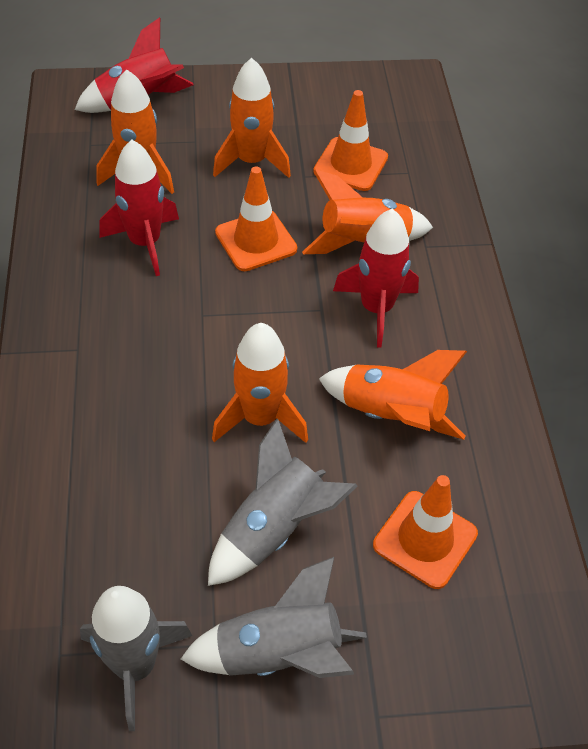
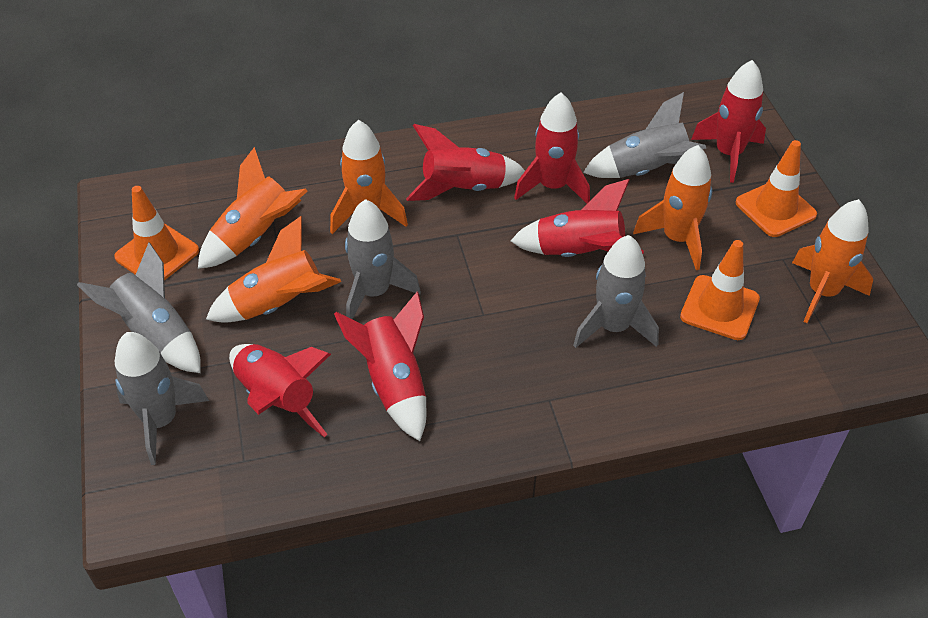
grey rocket: [80,586,192,731] [181,556,367,678] [208,419,357,586] = 3 -> [77,242,201,373] [115,332,209,465] [345,199,421,319] [573,235,659,348] [583,92,706,178] = 5
red rocket: [75,17,194,113] [99,140,179,276] [333,209,419,348] = 3 -> [229,344,331,437] [334,292,426,441] [406,124,525,201] [511,179,644,257] [514,93,590,204] [691,60,766,183] = 6

